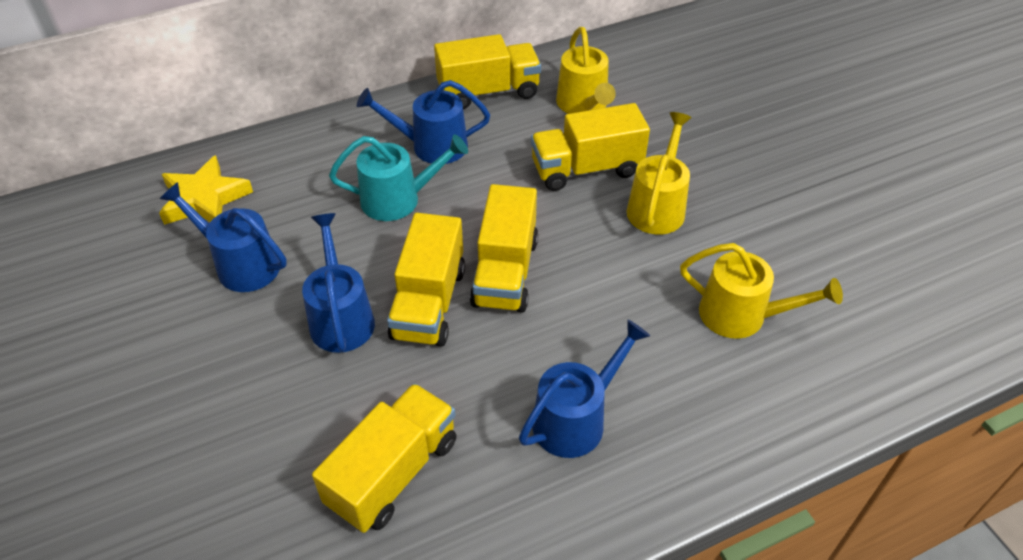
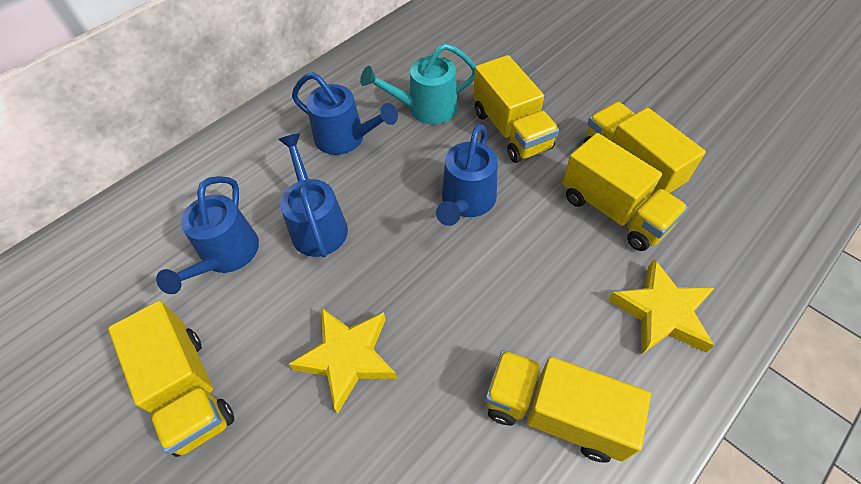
yellow star: [159,155,253,225] = 1 -> [289,308,397,413] [608,259,715,355] = 2
yellow watering can: [556,27,616,114] [627,112,692,235] [680,243,843,339] = 3 -> none = 0

